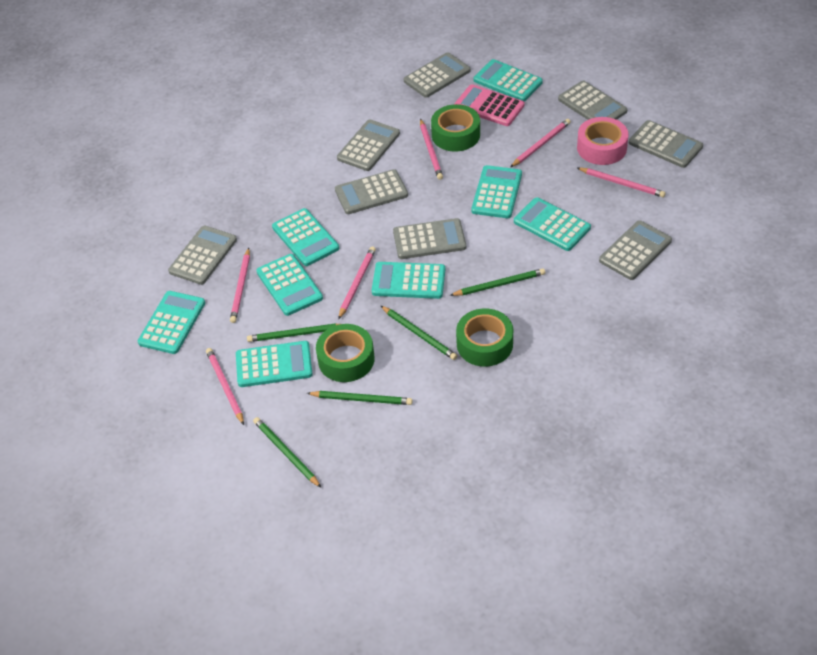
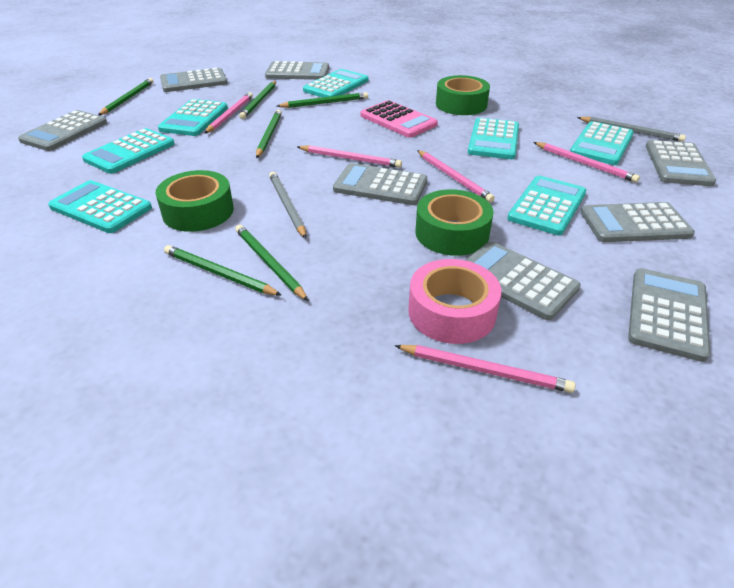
green pencil: [247,323,340,342] [253,417,321,488] [307,391,413,405] [381,306,457,360] [450,268,545,296] = 5 -> [98,78,154,115] [164,245,282,296] [235,225,309,301] [239,81,276,119] [256,110,282,158] [277,92,368,108] = 6
grey pencil: none = 0 -> [269,172,306,238] [577,117,686,142] = 2
pink pencil: [206,348,244,425] [230,248,250,323] [338,246,376,320] [420,119,443,180] [511,119,571,167] [578,167,666,197] = 6 -> [204,92,253,134] [298,145,402,168] [395,345,575,393] [417,150,495,202] [533,142,640,183] = 5
turquoise calculator: [138,291,205,354] [236,341,312,387] [256,254,323,316] [272,208,339,266] [372,262,445,299] [471,165,522,218] [474,59,543,101] [514,197,591,251] = 8 -> [48,180,152,233] [82,128,175,174] [158,99,228,136] [303,69,369,97] [468,118,519,159] [507,176,586,235] [570,121,634,165] = 7

